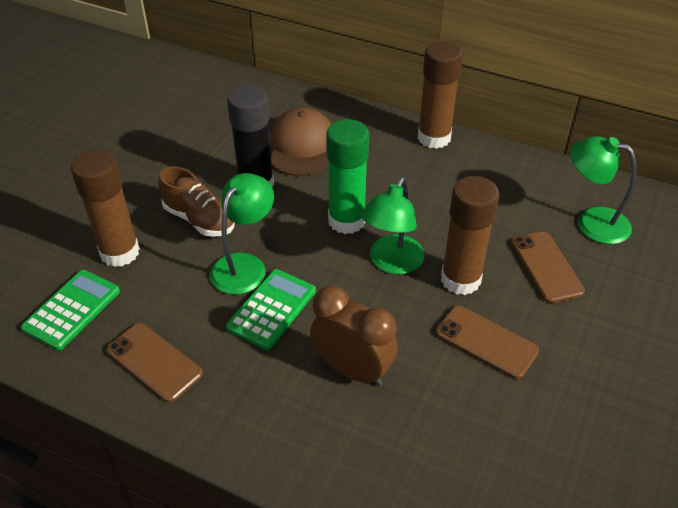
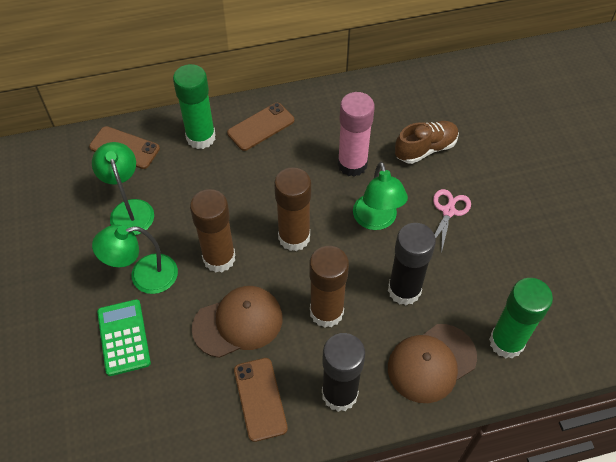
black glue stick: [227,85,274,188] = 1 -> [322,333,365,412] [388,223,436,305] = 2
brown cap: [270,108,331,176] = 1 -> [192,286,283,358] [388,324,477,403] = 2
brown clock: [310,285,398,386] = 1 -> none = 0
green calculator: [21,270,120,351] [226,269,316,350] = 2 -> [97,299,151,376] = 1
green glue stick: [326,119,369,234] = 1 -> [173,64,216,149] [489,278,553,359] = 2
pink glue stick: none = 0 -> [338,92,375,177] = 1
pink scissors: none = 0 -> [433,189,471,254] = 1

